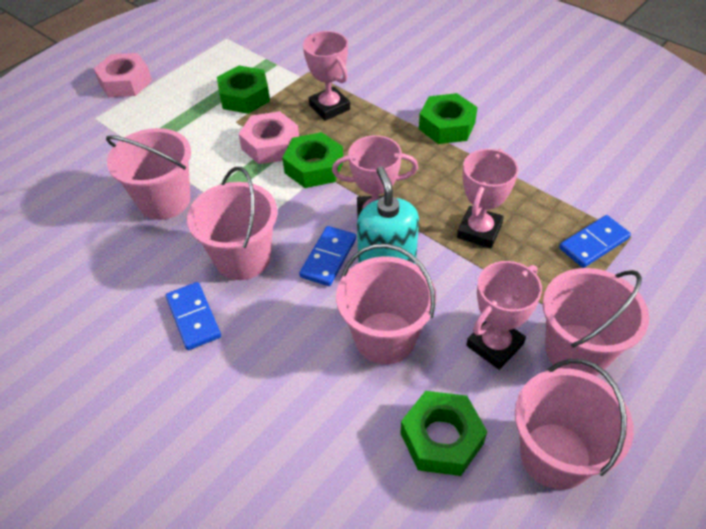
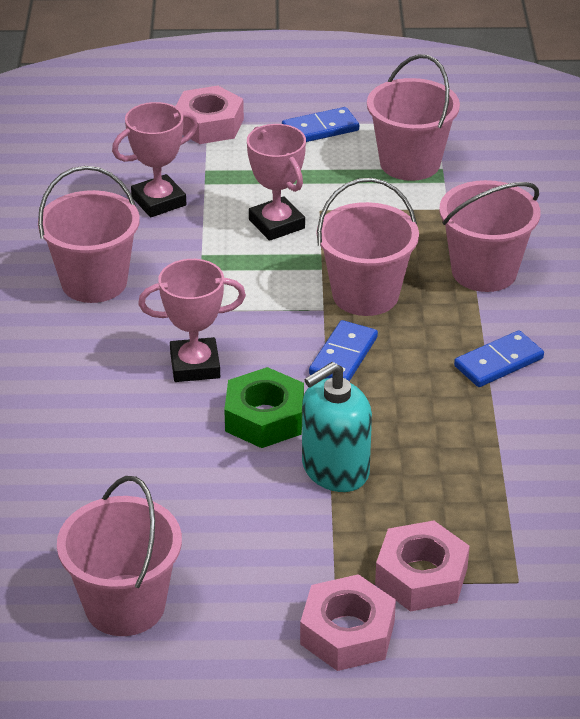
green nut: [217,66,270,114] [282,132,343,188] [400,391,487,476] [419,93,477,144] = 4 -> [224,367,304,448] = 1
pink nut: [94,53,152,97] [239,111,299,164] = 2 -> [175,86,244,144] [300,574,396,671] [375,521,470,612] = 3
pink trophy: [303,31,350,121] [332,135,418,217] [457,149,519,248] [466,261,542,370] = 4 -> [112,102,198,217] [138,259,246,382] [247,124,306,241] = 3

